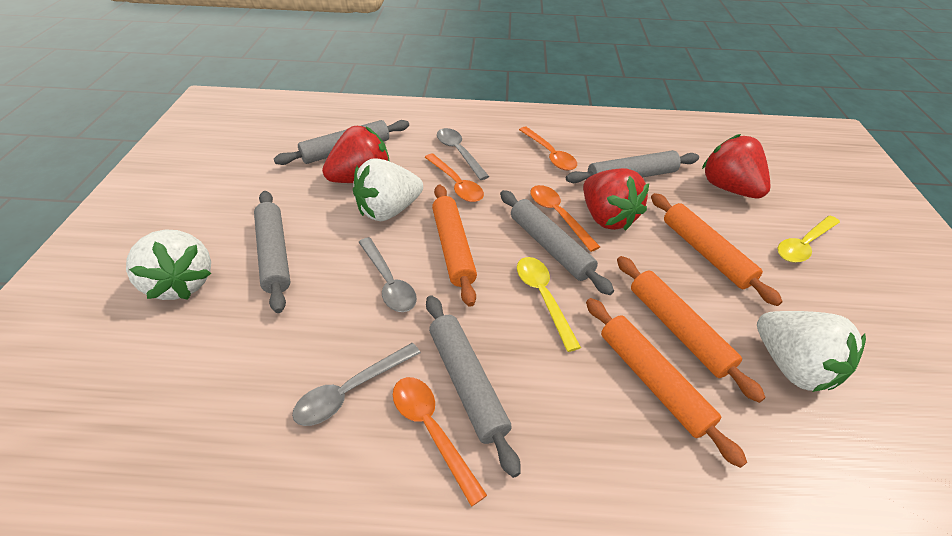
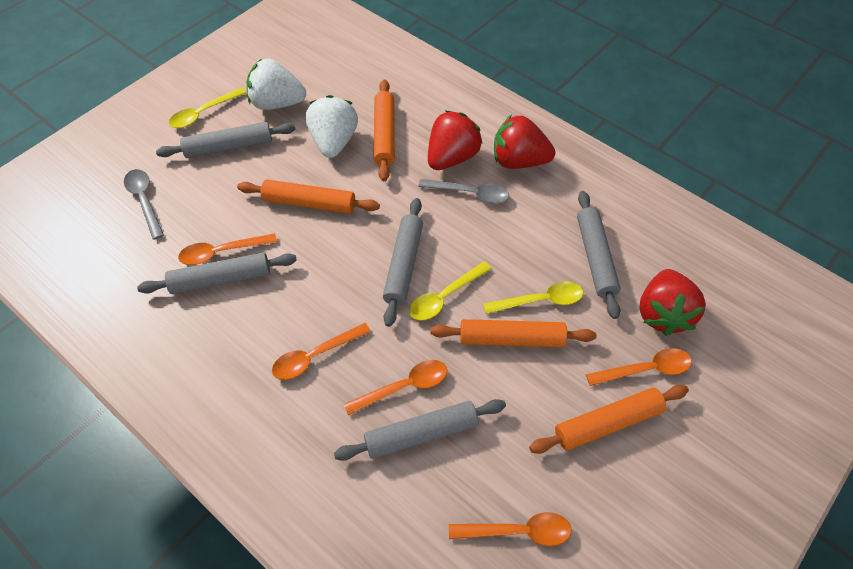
grey spoon: [292,343,421,426] [359,237,417,312] [437,128,489,180] = 3 -> [124,169,164,240] [418,179,509,204] = 2
orange spoon: [393,377,487,507] [425,153,484,202] [519,127,577,171] [530,185,600,252] = 4 -> [178,233,277,265] [272,323,371,380] [344,360,447,415] [449,512,572,546] [586,348,692,386] = 5
white strawberry: [126,229,212,300] [353,158,423,221] [757,311,866,392] = 3 -> [247,59,306,110] [306,95,358,158] = 2
yellow spoon: [517,257,581,352] [777,216,840,262] = 2 -> [169,87,246,128] [410,261,492,320] [483,281,583,314] = 3

